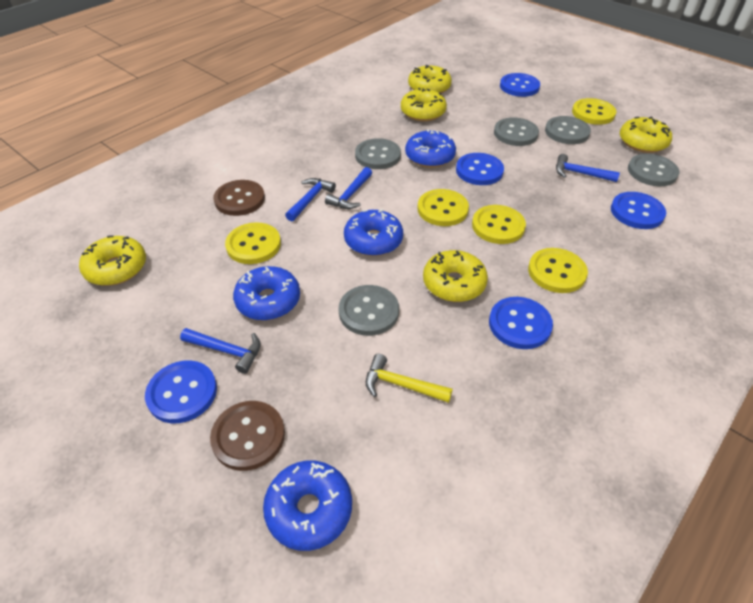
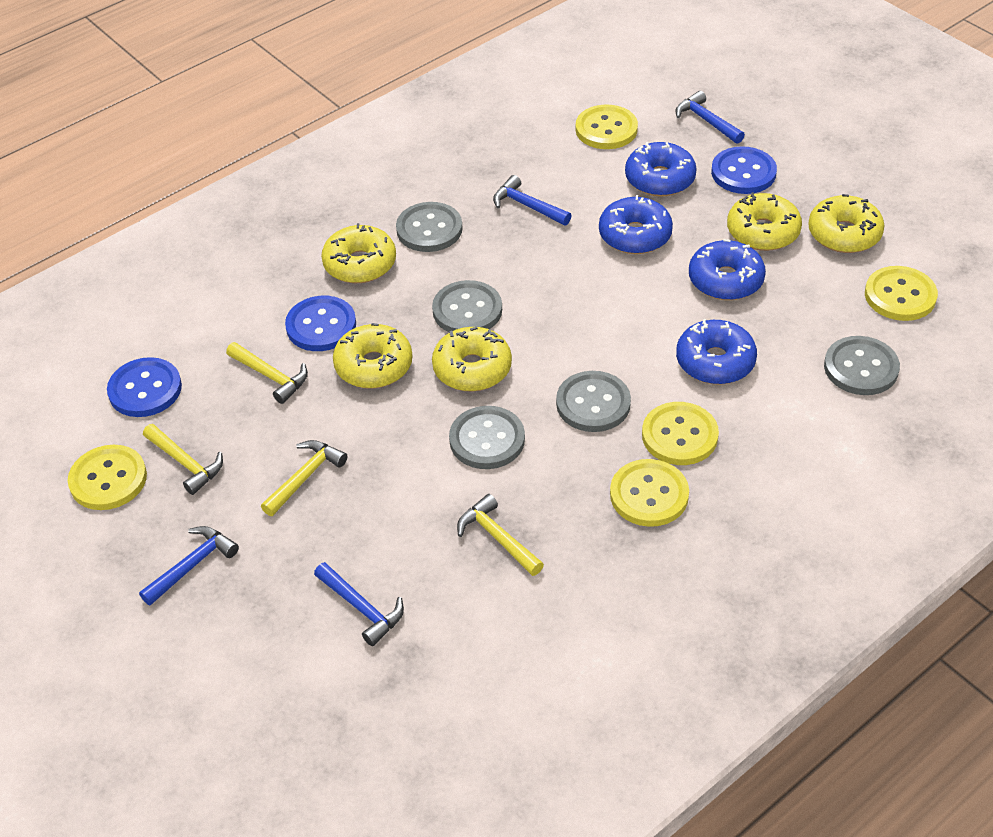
blue button: [145,360,217,424] [456,153,504,185] [489,297,553,349] [500,73,540,97] [611,192,666,229] = 5 -> [107,357,182,417] [285,296,356,351] [711,146,777,194] = 3
brown button: [210,401,285,471] [213,180,265,216] = 2 -> none = 0
yellow hammer: [366,354,453,403] = 1 -> [143,424,223,495] [226,342,308,404] [261,440,348,516] [457,494,544,576] = 4

